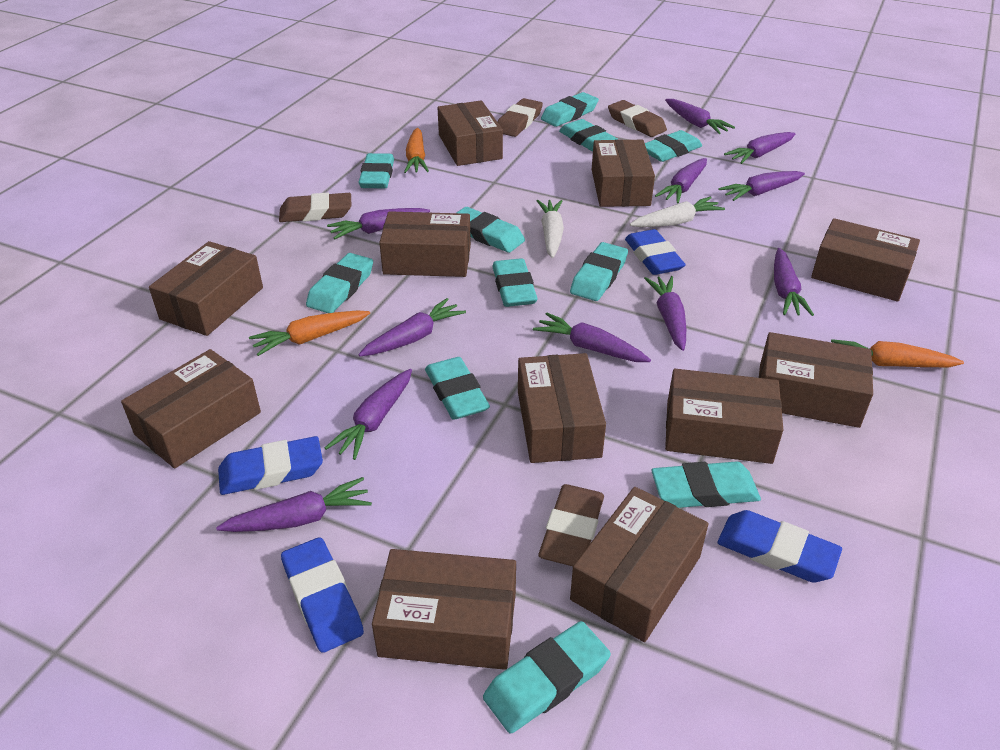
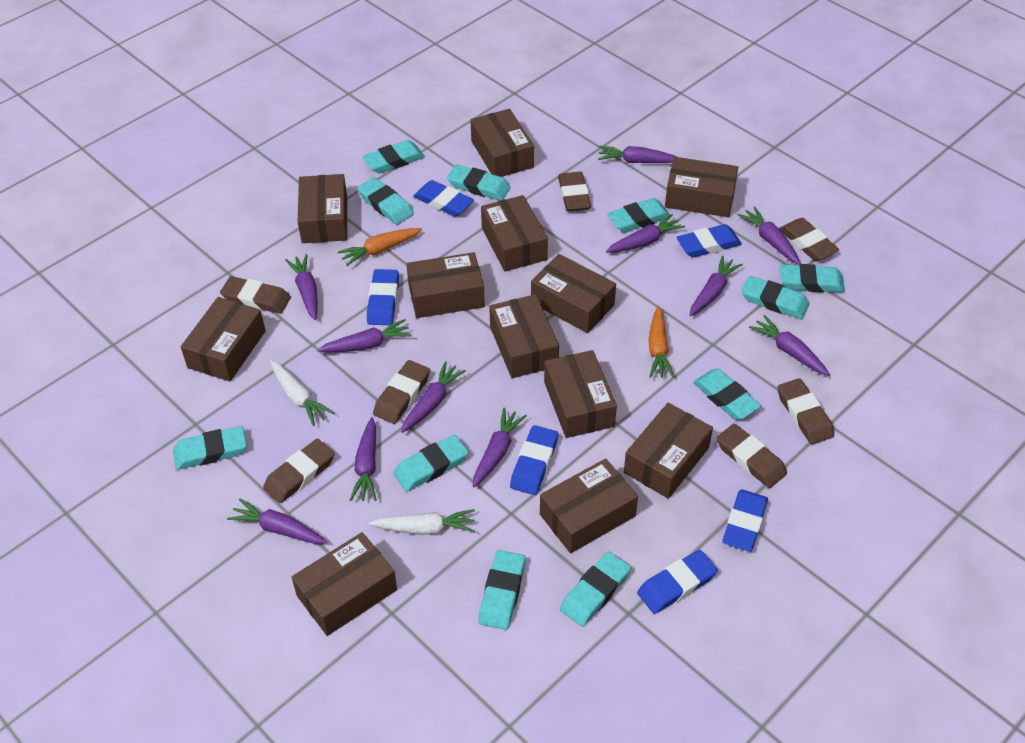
blue eraser: [218,436,323,495] [281,537,364,653] [625,229,686,275] [717,510,842,583] = 4 -> [367,269,399,325] [413,180,474,217] [510,425,558,495] [637,550,718,614] [676,224,742,258] [722,490,768,552] = 6
brown box: [121,349,261,469] [149,241,263,336] [372,549,516,670] [379,211,471,277] [437,100,503,166] [518,353,606,463] [570,487,708,642] [592,139,655,207] [665,369,783,464] [759,332,873,428] [811,218,920,301] = 11 -> [181,297,266,382] [292,532,397,636] [298,174,347,243] [406,252,485,318] [470,109,534,177] [481,195,548,272] [489,294,559,378] [531,254,616,333] [540,459,638,553] [544,350,617,438] [624,403,713,499] [665,157,738,217] = 12
brown eraser: [279,193,352,222] [498,98,543,137] [539,484,604,566] [608,100,667,137] = 4 -> [220,276,291,314] [263,439,335,503] [373,360,430,424] [558,172,591,211] [717,424,787,488] [778,378,834,445] [779,218,839,261] = 7
orange carrot: [249,311,370,356] [404,128,429,173] [831,339,964,367] = 3 -> [338,228,422,266] [648,306,674,378] = 2

